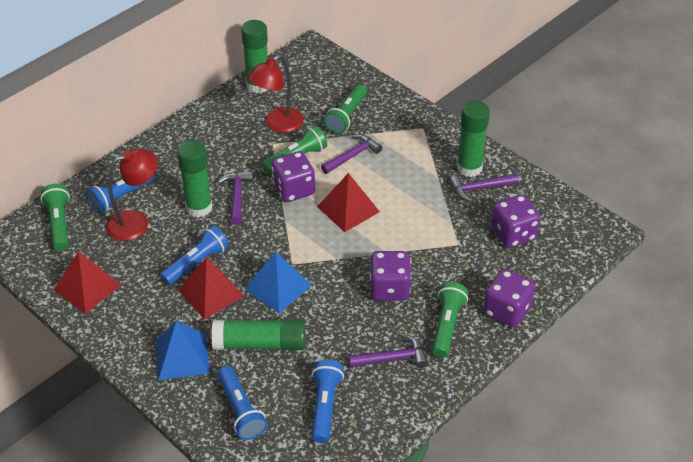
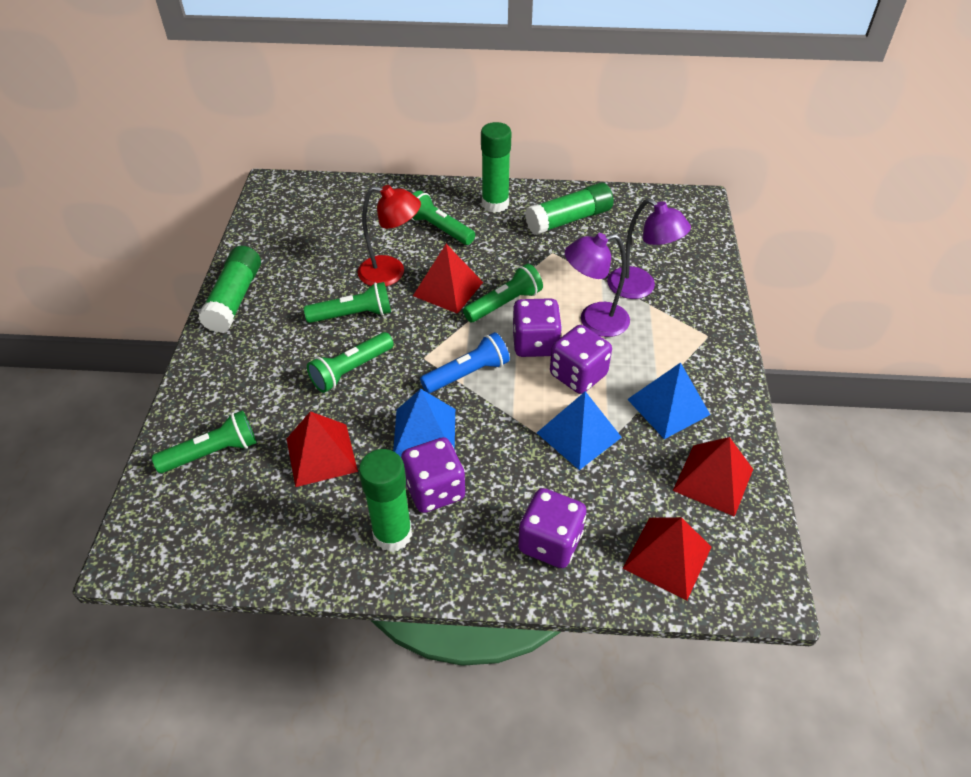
blue flashlight: [86,174,155,214] [160,225,229,285] [218,366,267,440] [312,360,344,443] = 4 -> [420,332,510,393] = 1
blue pyramid: [156,321,210,380] [245,252,312,314] = 2 -> [393,389,455,457] [537,391,622,470] [627,362,710,439] = 3
green flashlight: [40,184,70,251] [261,126,327,174] [324,84,367,134] [432,282,468,357] = 4 -> [152,410,256,473] [304,282,391,323] [307,332,394,393] [411,191,475,245] [463,263,543,322] = 5
purple hammer: [218,171,252,225] [321,134,382,174] [348,335,428,368] [450,173,519,202] = 4 -> none = 0
purple lamp: none = 0 -> [565,233,630,337] [607,199,691,299] = 2
red lamp: [106,148,158,241] [248,55,304,133] = 2 -> [358,185,421,286] = 1
red pyramid: [54,251,121,314] [178,257,244,320] [317,173,380,232] = 3 -> [287,411,358,487] [413,244,483,314] [623,517,711,601] [673,437,753,517] = 4

